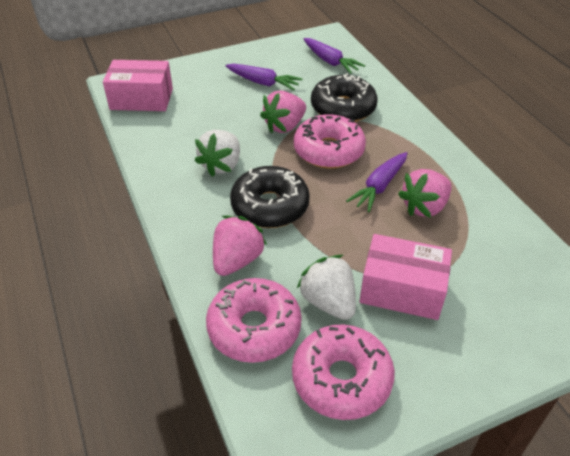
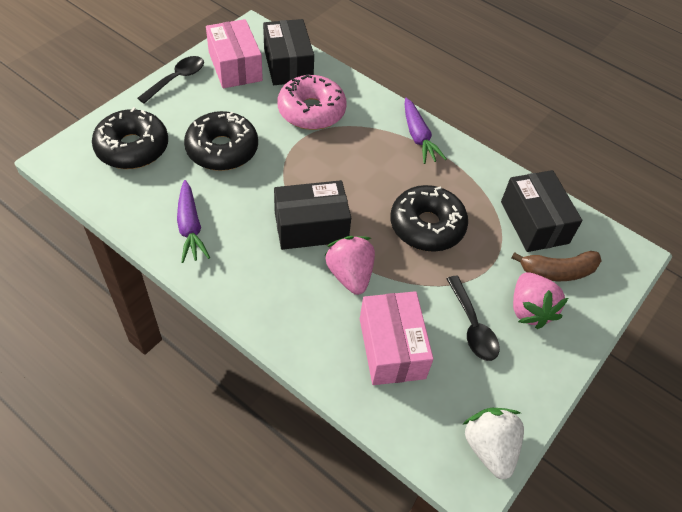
black box: none = 0 -> [263,19,314,85] [274,180,351,250] [501,170,582,252] = 3
black donut: [230,166,310,228] [311,73,378,122] = 2 -> [92,107,168,169] [184,111,258,171] [391,185,468,252] = 3
black spoon: none = 0 -> [137,56,204,103] [447,276,500,361] = 2
brown banana: none = 0 -> [511,251,602,281] = 1
pink donut: [206,278,302,363] [292,324,395,420] [294,114,366,169] = 3 -> [278,74,347,130] = 1
pink strawberry: [213,216,267,276] [260,91,306,133] [398,169,452,218] = 3 -> [325,236,375,295] [513,272,568,329] = 2
purple carrot: [225,63,303,91] [304,38,365,74] [346,152,407,212] = 3 -> [177,180,210,263] [405,98,447,164] = 2
white strawberry: [195,130,240,177] [297,255,356,320] = 2 -> [462,408,524,479] = 1

